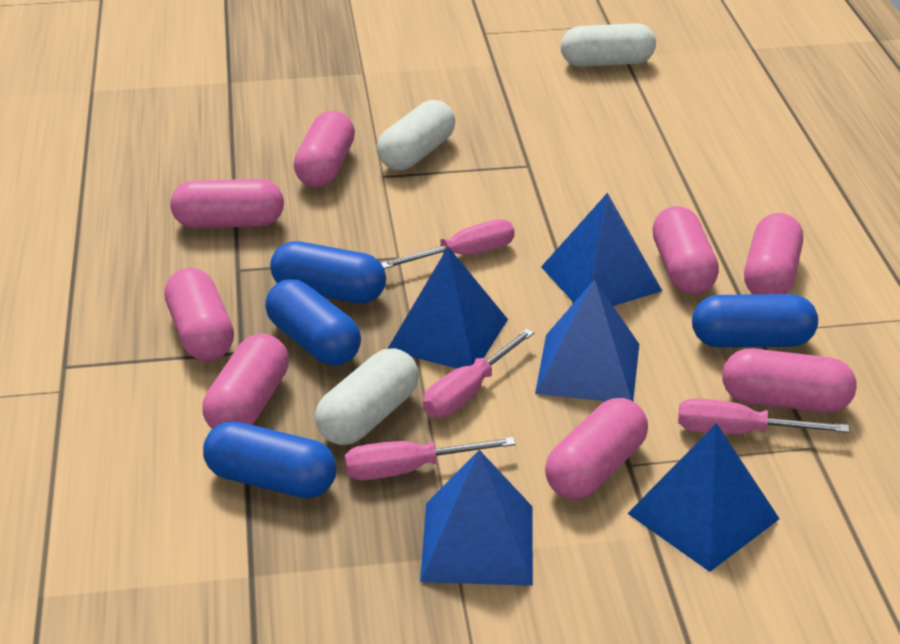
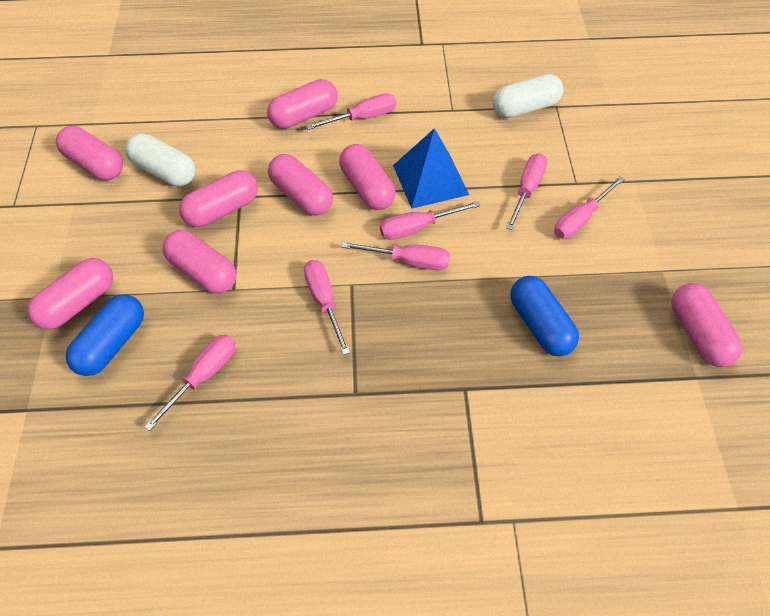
blue capsule: [203,421,337,498] [265,279,361,365] [270,241,386,304] [692,294,818,348] = 4 -> [66,294,144,376] [510,276,579,356] = 2
blue pyramid: [388,247,508,369] [420,450,533,586] [535,279,639,401] [541,193,662,306] [627,423,780,572] = 5 -> [393,128,469,209] = 1
pink screwdriver: [344,437,516,480] [381,219,515,269] [423,329,535,418] [678,398,849,434] = 4 -> [144,335,236,431] [304,260,350,355] [306,93,396,130] [341,242,450,270] [380,201,480,240] [506,153,547,230] [554,176,625,239] = 7
white capsule: [315,348,419,445] [377,100,455,171] [561,23,656,67] = 3 -> [125,133,195,186] [493,74,563,118] = 2

